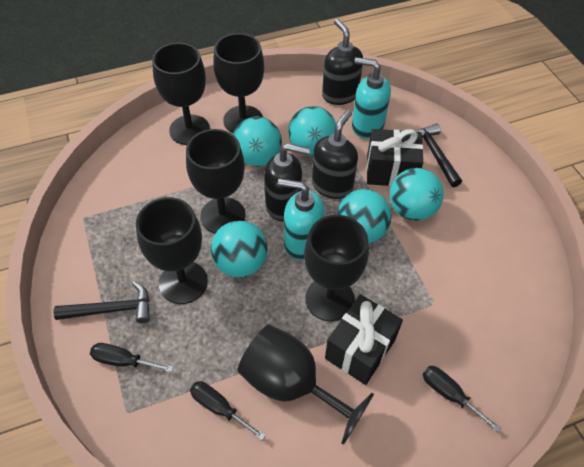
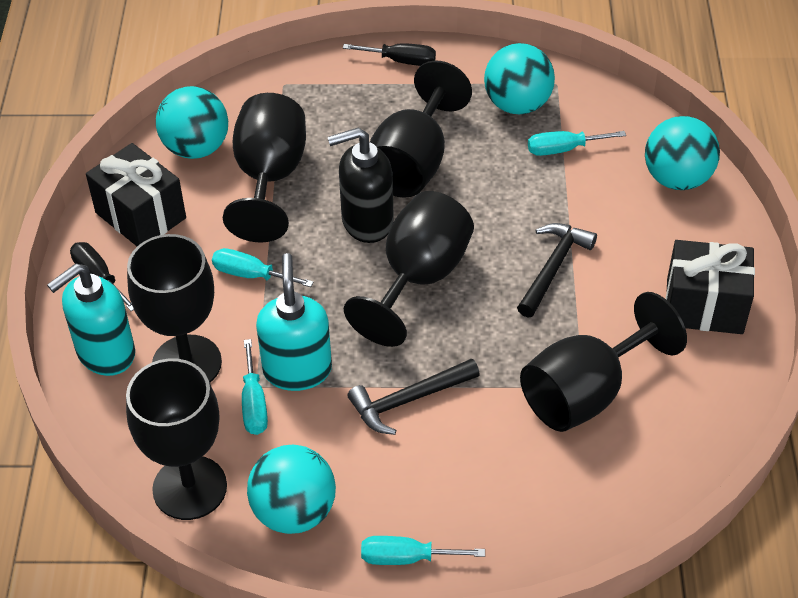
black screwdriver: [90,343,173,372] [190,381,266,440] [423,366,501,432] = 3 -> [70,242,134,311] [343,43,436,66] = 2
black soap dispenser: [264,143,310,221] [312,110,358,199] [322,19,363,105] = 3 -> [328,128,394,243] = 1
turquoise ball: [211,221,268,277] [233,116,282,167] [288,106,336,156] [337,189,392,243] [390,168,444,221] = 5 -> [156,86,228,159] [247,445,336,534] [484,43,555,115] [645,116,720,190] = 4
turquoise screwdriver: none = 0 -> [212,248,314,287] [242,339,268,435] [361,536,485,565] [528,131,626,156] = 4

